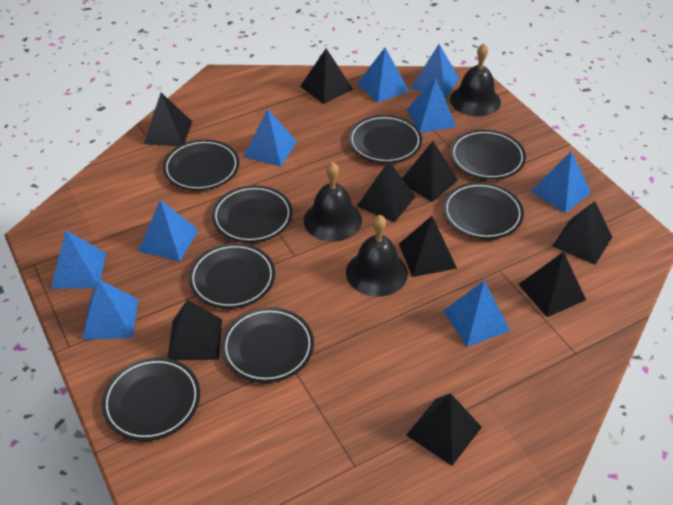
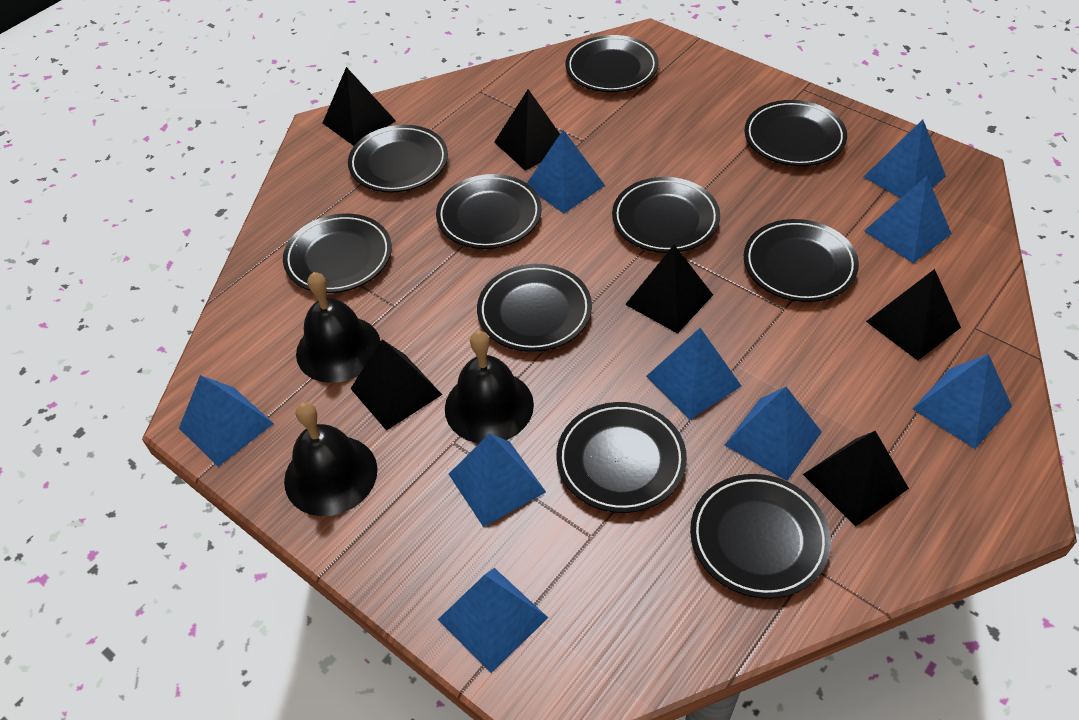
black plate: [102,357,200,441] [163,139,239,191] [189,243,275,309] [212,185,292,243] [221,307,314,383] [349,115,422,163] [443,182,524,239] [450,130,526,180] = 8 -> [283,214,392,293] [348,125,448,192] [436,174,542,249] [477,264,592,352] [556,402,687,513] [566,35,659,92] [612,177,720,253] [690,474,831,599] [744,100,847,166] [744,219,859,302] = 10
black pyramid: [144,93,192,146] [168,300,222,360] [300,48,353,104] [357,161,416,223] [399,216,457,277] [402,141,458,202] [406,393,482,466] [518,252,586,317] [553,201,612,265] = 9 -> [323,67,396,146] [350,339,442,431] [494,89,560,171] [625,245,713,334] [803,431,909,527] [866,269,961,360] = 6

